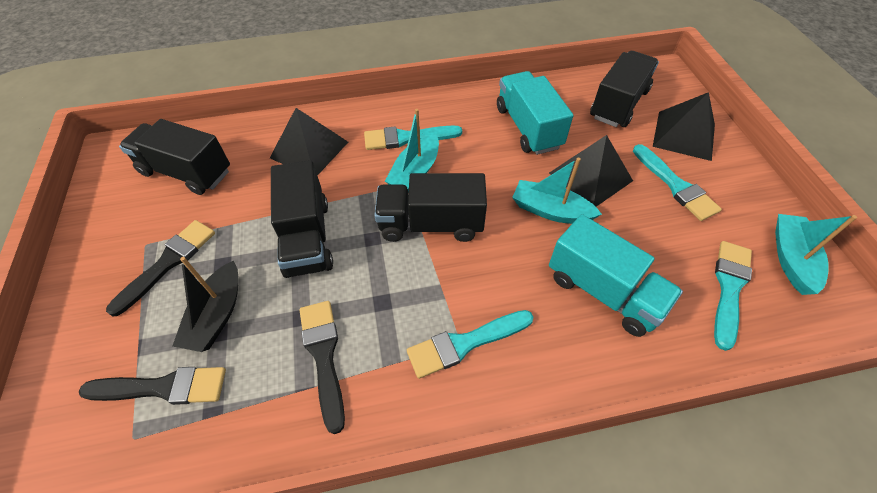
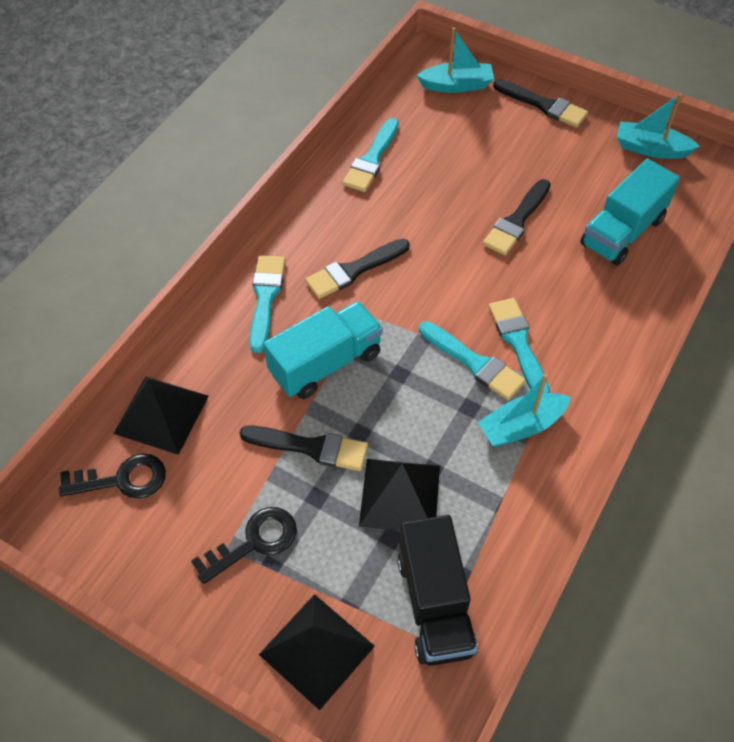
black boat: [173,257,238,352] = 1 -> none = 0
black brush: [79,367,226,405] [106,220,215,317] [299,301,345,434] = 3 -> [239,426,368,471] [305,239,410,299] [483,179,551,255] [493,79,588,128] = 4
black key: none = 0 -> [58,453,166,499] [191,507,297,584] = 2
black truck: [119,119,230,195] [271,160,333,278] [374,173,487,242] [590,51,659,127] = 4 -> [398,515,478,666] = 1

